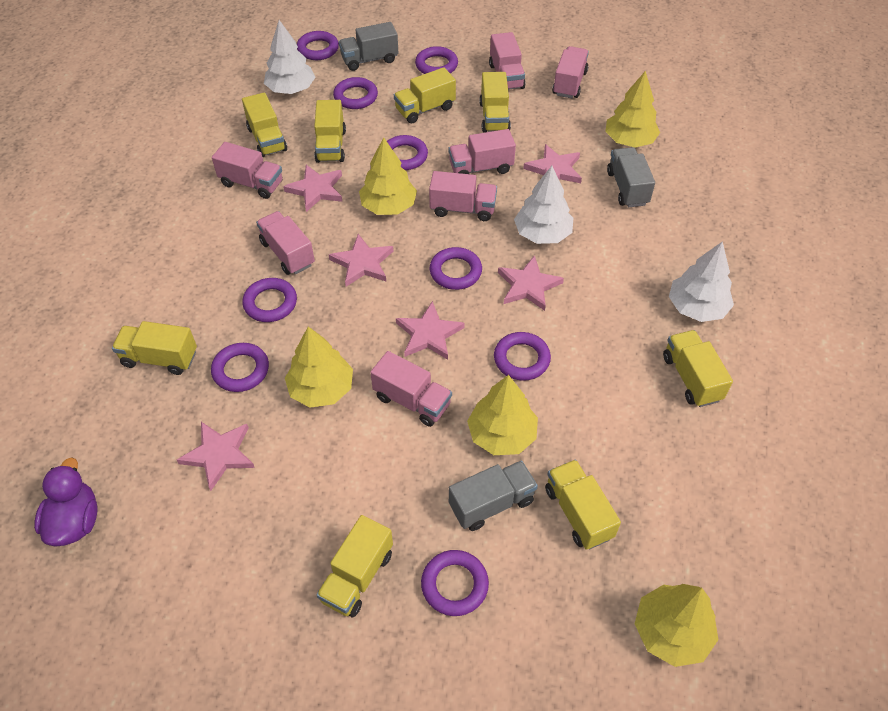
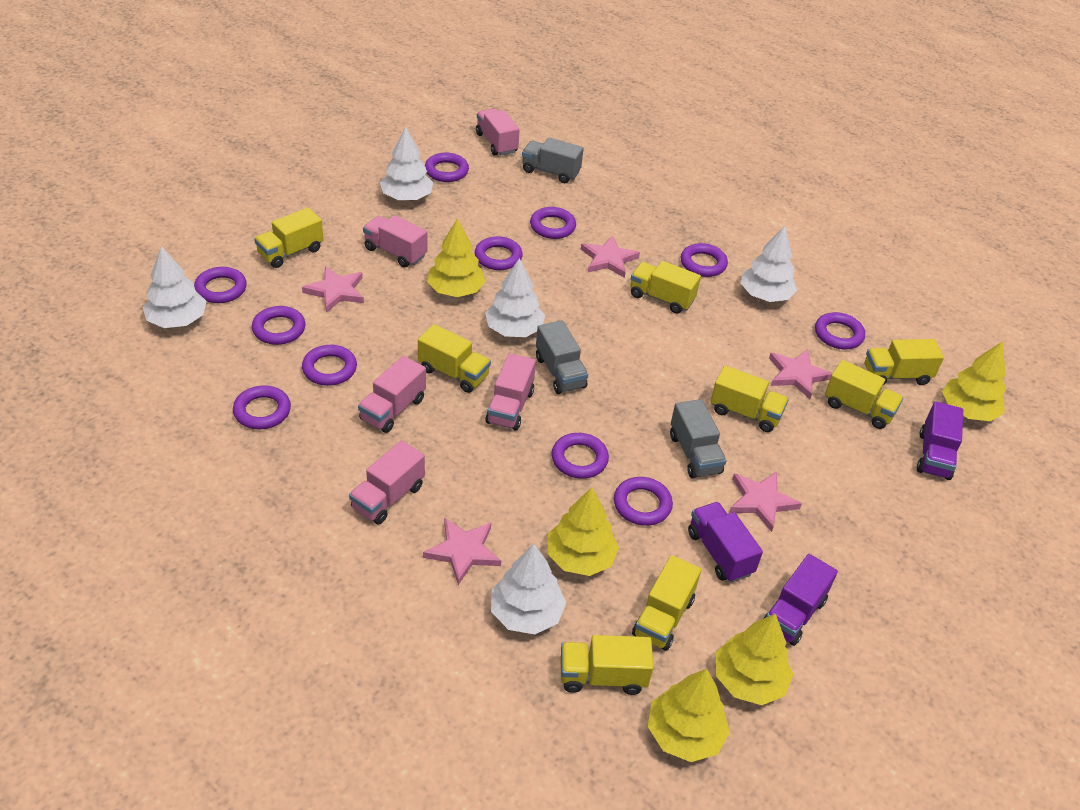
pink star: [177,422,255,491] [283,165,343,212] [329,234,393,287] [396,301,465,360] [498,255,564,311] [523,144,582,183] = 6 -> [302,266,364,313] [423,518,501,585] [581,235,640,278] [729,472,802,532] [769,349,832,399] = 5
pink truck: [212,142,283,199] [256,211,315,275] [370,351,452,427] [429,171,497,221] [449,129,516,174] [489,32,525,90] [552,46,589,98] = 7 -> [349,440,425,525] [358,356,426,433] [363,215,428,268] [476,108,520,156] [485,353,536,431] = 5
purple duck: [34,457,97,547] = 1 -> none = 0
purple ring: [211,343,269,392] [242,278,297,322] [297,31,339,60] [333,77,378,109] [387,135,428,170] [415,46,458,74] [421,550,489,616] [430,247,482,290] [494,332,551,381] = 9 -> [194,267,247,303] [233,385,291,429] [252,306,305,345] [302,345,357,386] [425,153,469,182] [475,236,523,270] [530,207,576,239] [552,433,609,479] [614,477,673,526] [681,243,728,277] [815,312,865,349] = 11
purple truck: none = 0 -> [688,502,763,582] [763,554,838,646] [917,401,963,480] = 3
white tree: [264,20,316,94] [514,166,573,244] [669,241,734,322] = 3 -> [143,246,206,328] [380,127,433,201] [485,258,545,337] [491,544,566,634] [741,226,797,302] = 5

